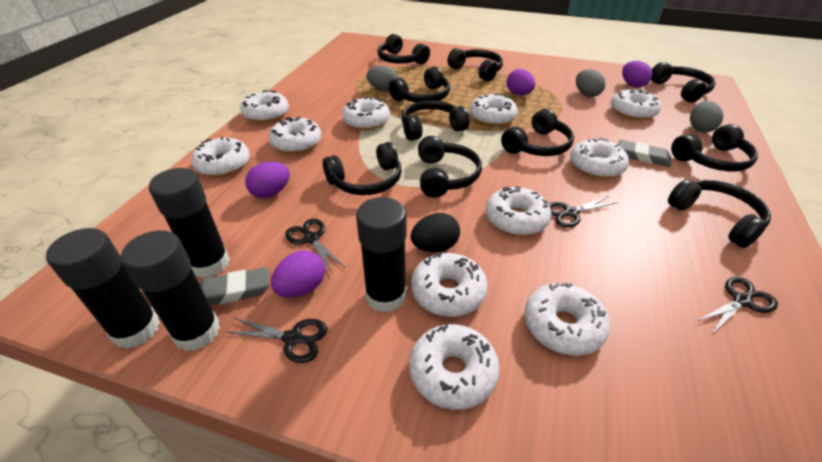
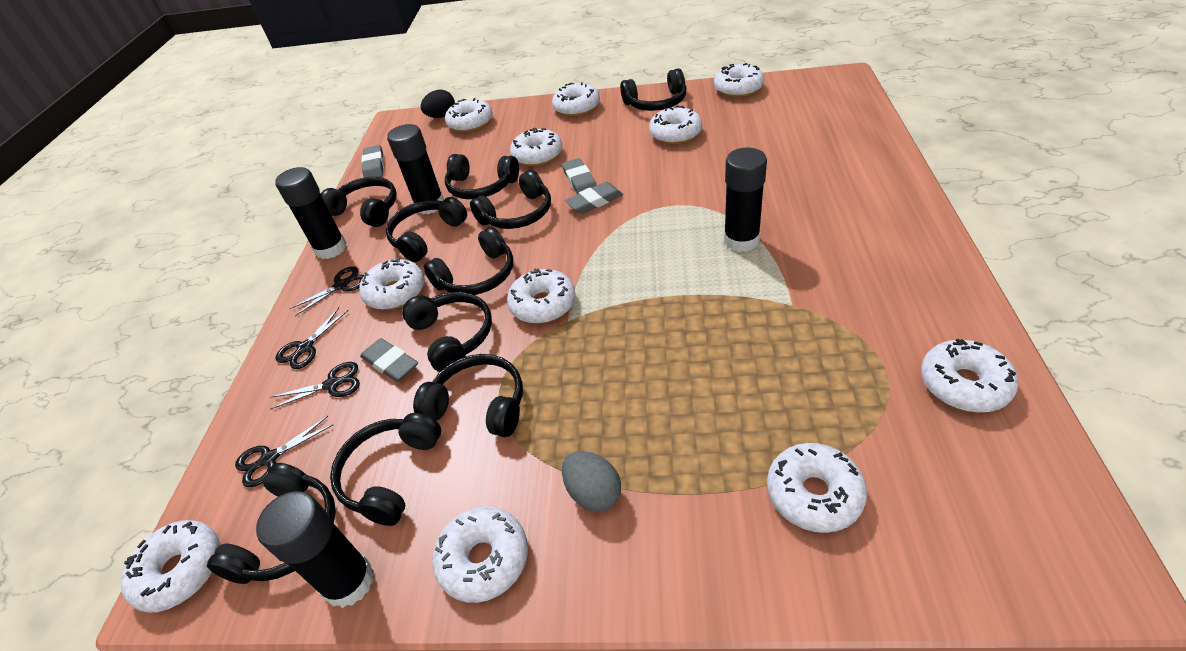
grey egg: [367,65,398,91] [576,69,606,97] [690,101,724,133] = 3 -> [562,451,621,512] = 1
grey eraser: [200,267,269,305] [619,140,671,167] = 2 -> [360,338,418,382] [361,145,384,178] [562,158,597,194] [565,182,623,214] = 4
purple egg: [245,162,290,198] [271,251,325,297] [507,69,535,95] [622,61,652,88] = 4 -> none = 0

